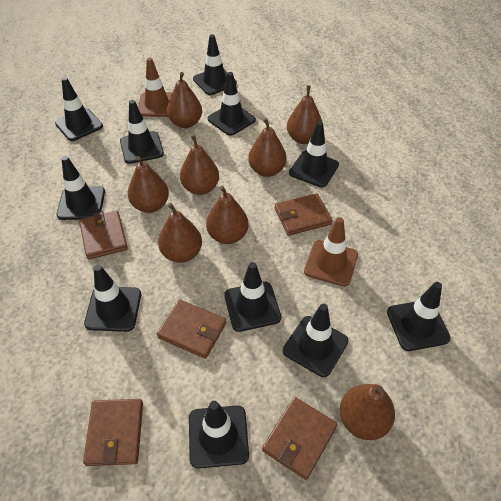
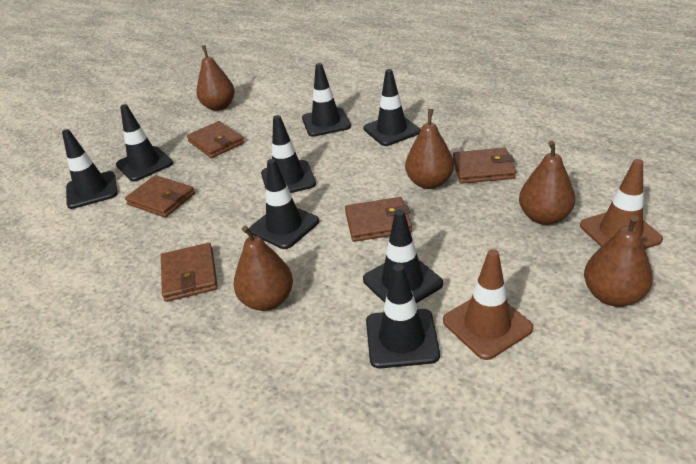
black traffic cone: [55,77,103,141] [57,156,105,220] [84,265,141,332] [120,100,164,164] [189,401,249,469] [193,34,237,95] [208,72,256,136] [224,262,281,332] [283,304,349,377] [289,121,339,187] [387,282,451,351] = 11 -> [62,129,117,209] [116,104,173,181] [249,159,319,249] [261,115,316,193] [302,63,351,137] [363,210,443,303] [364,69,421,146] [366,264,440,368] = 8
brown pear: [128,156,169,213] [158,203,202,263] [167,72,202,128] [180,135,219,195] [206,186,249,244] [248,118,287,177] [287,85,322,144] [339,384,395,440] = 8 -> [196,45,235,111] [234,226,293,311] [405,109,454,189] [519,140,575,225] [584,215,653,307] = 5

